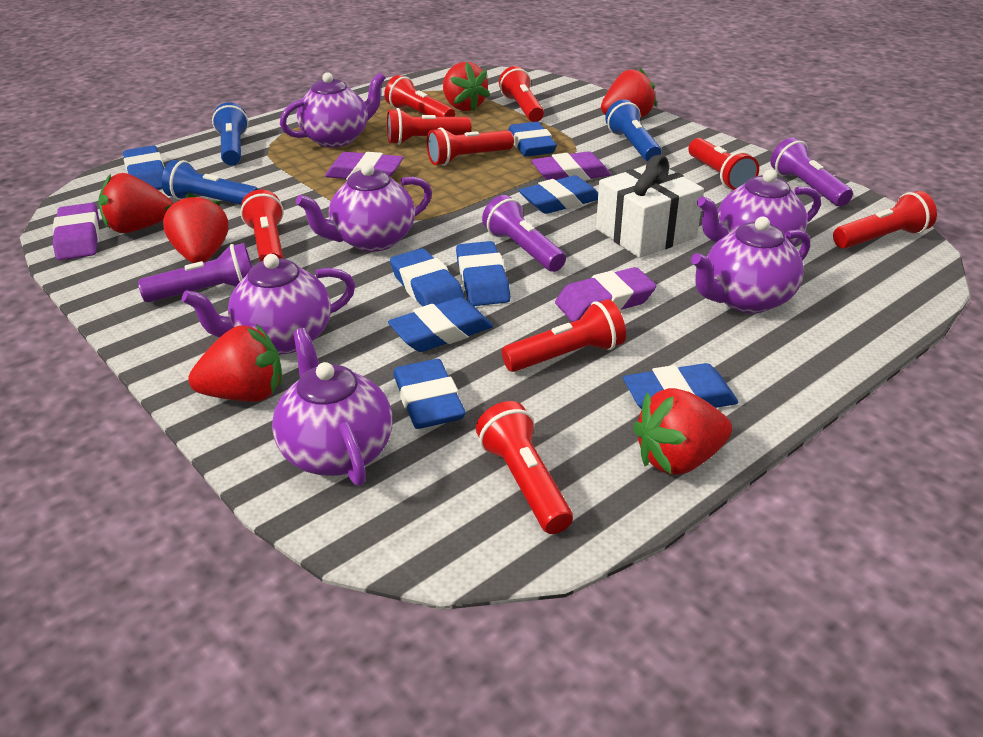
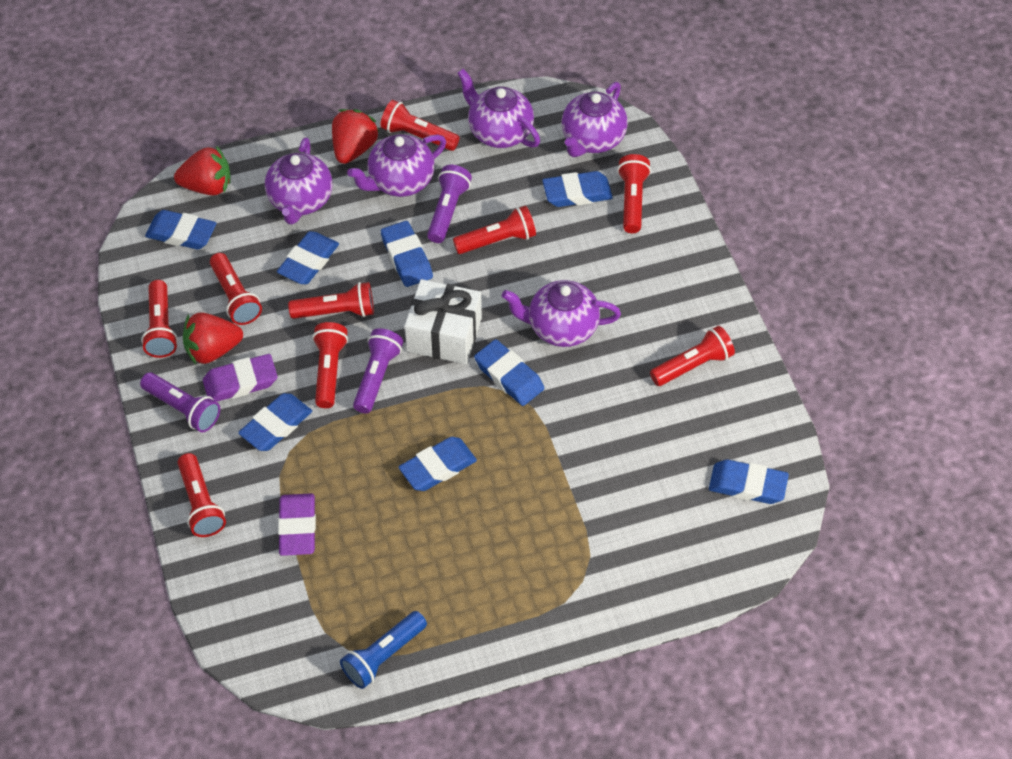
blue flashlight: [162,160,259,205] [212,102,249,165] [605,100,662,162] = 3 -> [340,611,427,689] = 1
purple eraser: [53,203,100,260] [325,152,403,180] [531,151,611,181] [555,267,656,322] = 4 -> [203,354,278,402] [278,493,316,556] = 2
purple teapot: [182,254,355,354] [272,328,392,486] [280,72,385,147] [296,163,432,252] [691,217,810,313] [697,170,821,247] = 6 -> [265,138,333,225] [347,134,446,197] [458,69,540,148] [502,280,621,347] [562,82,628,157] = 5
red strawberry: [98,173,173,233] [163,193,228,263] [188,324,282,402] [443,62,490,111] [601,67,657,117] [633,388,732,475] = 6 -> [174,146,231,195] [183,312,243,364] [332,109,379,164] = 3

